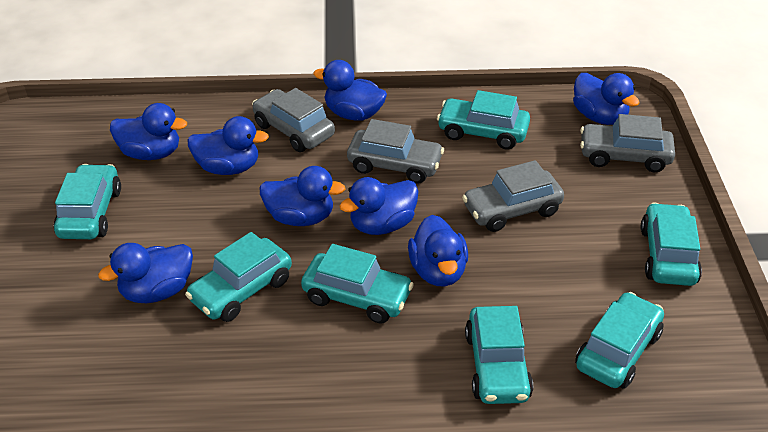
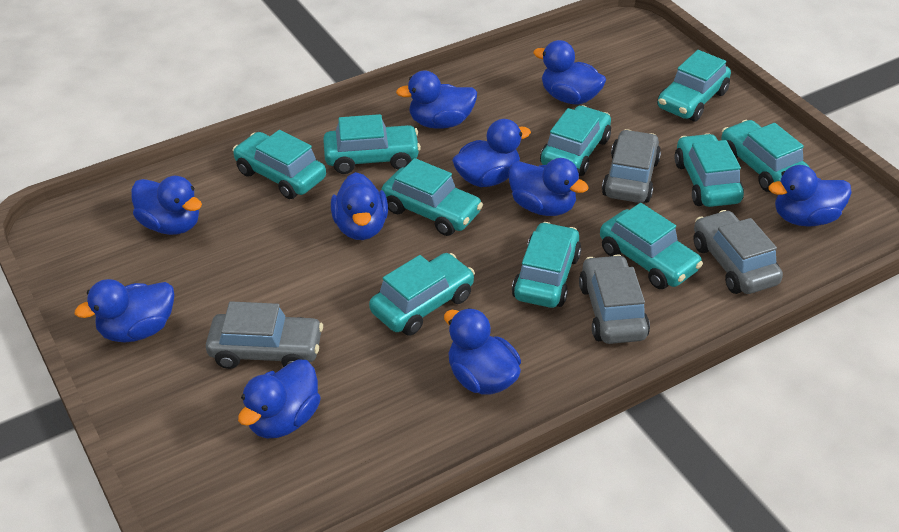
blue duck: [98,243,193,303] [110,103,187,160] [188,116,269,175] [260,166,345,226] [313,60,387,121] [340,177,418,235] [408,215,468,286] [573,73,639,125] = 8 -> [75,279,174,343] [131,176,202,235] [238,359,321,438] [331,172,388,240] [396,71,477,129] [444,308,521,395] [452,119,531,187] [508,158,589,216] [533,40,606,105] [768,165,852,227] = 10
turquoise car: [54,164,121,239] [185,232,292,322] [301,244,414,324] [437,90,530,149] [465,306,533,404] [575,292,664,389] [641,203,702,286] = 7 -> [233,130,326,199] [323,114,421,174] [369,253,475,336] [381,158,483,236] [512,222,581,308] [540,105,611,176] [600,203,703,289] [657,50,731,121] [675,133,744,207] [721,120,810,192] = 10

